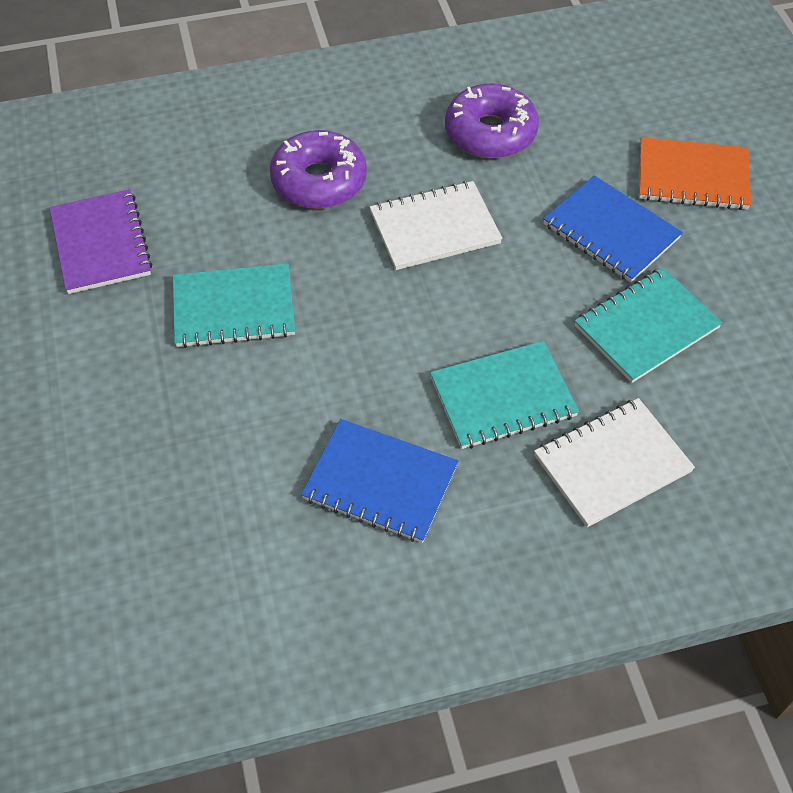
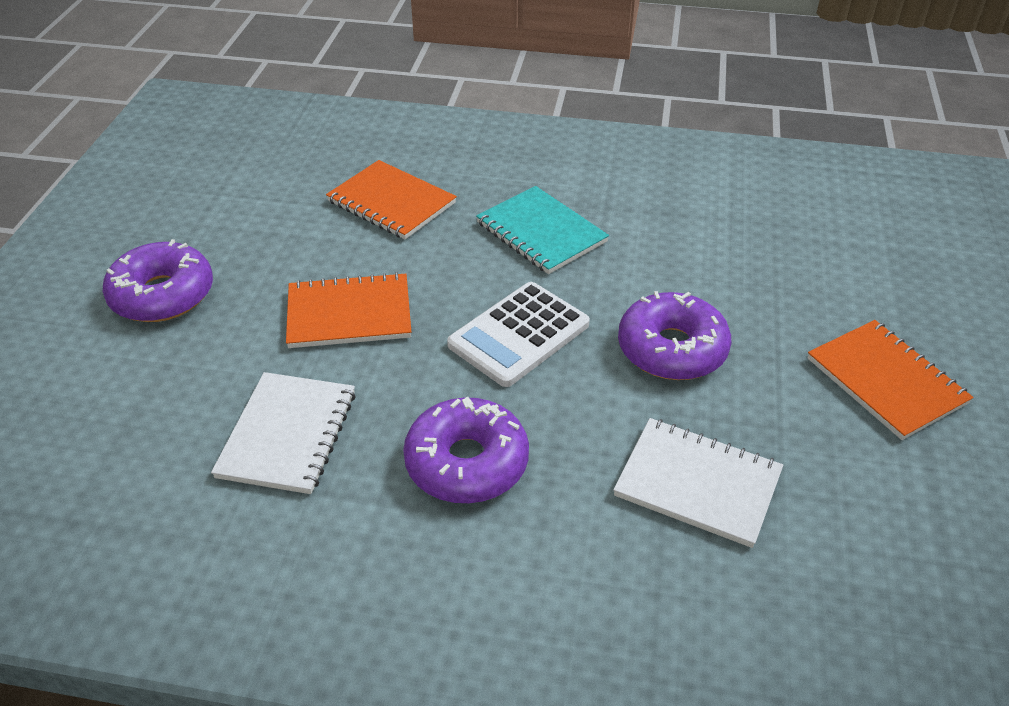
blue notebook: [301,419,458,543] [543,176,683,282] = 2 -> none = 0
orange notebook: [639,137,751,210] = 1 -> [286,272,411,348] [326,160,457,239] [808,320,973,440] = 3
purple donut: [270,130,367,209] [445,84,539,158] = 2 -> [103,239,213,322] [403,397,529,503] [618,291,731,380] = 3
purple notebook: [49,189,152,294] = 1 -> none = 0
turquoise notebook: [173,263,295,348] [430,341,579,449] [575,268,722,383] = 3 -> [476,186,609,274] = 1
white calculator: none = 0 -> [447,282,590,387] = 1

